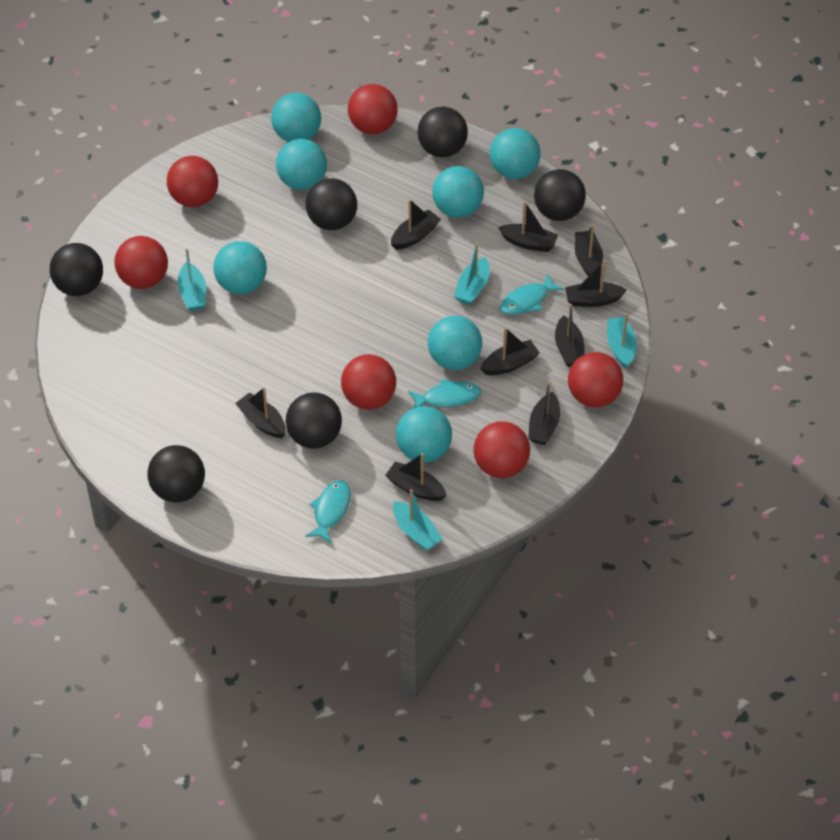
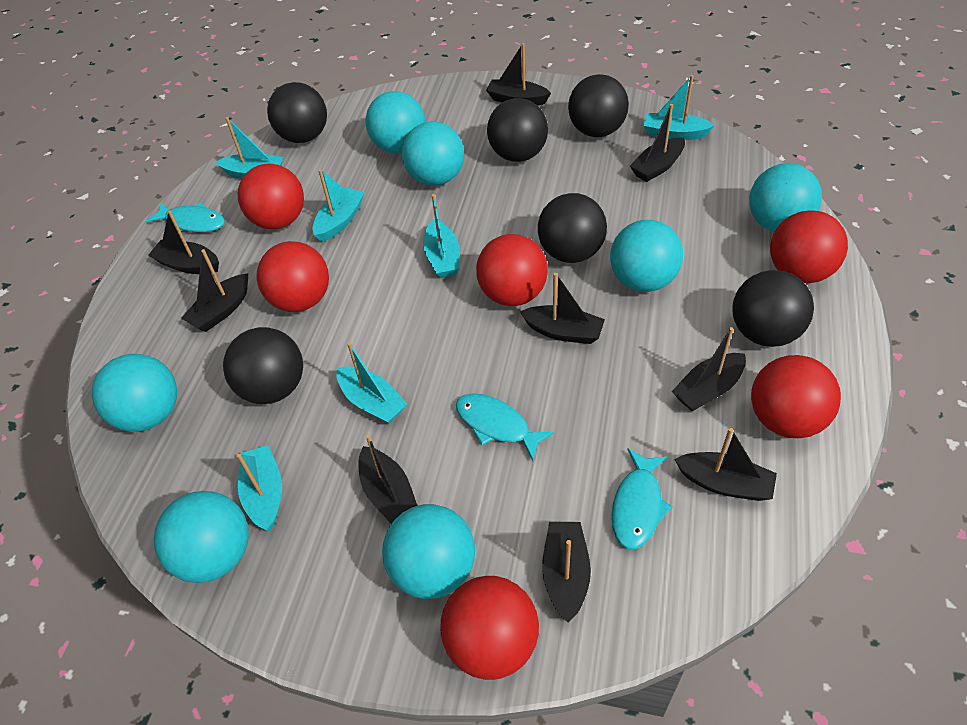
turquoise boat: [178,249,206,311] [393,489,443,551] [454,243,489,305] [607,313,637,368] = 4 -> [216,117,284,179] [237,445,282,531] [312,169,364,242] [336,342,407,424] [423,194,460,278] [644,75,715,140] = 6

